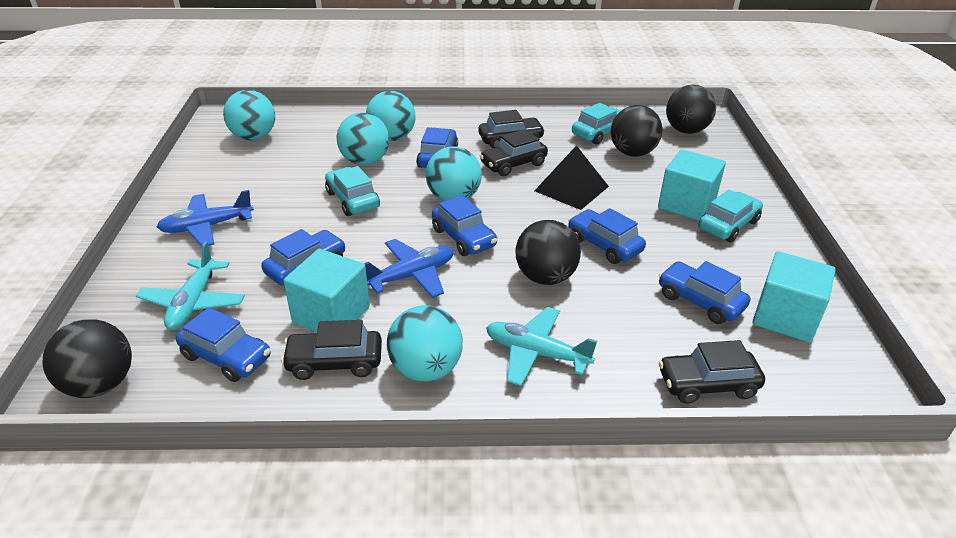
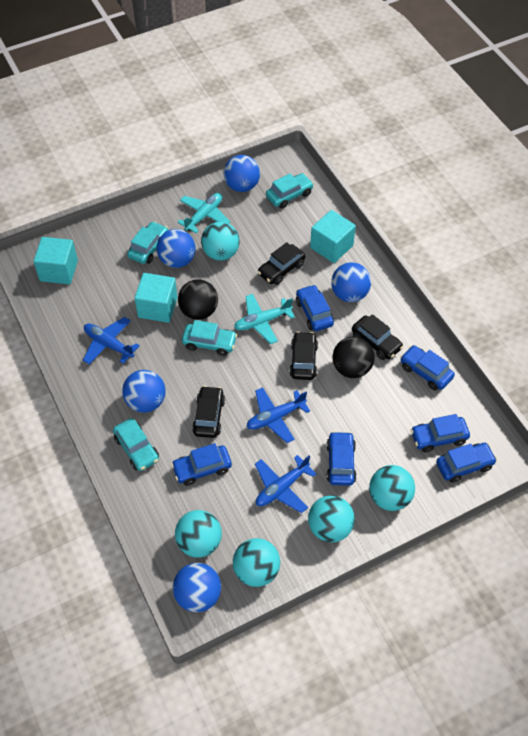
black ball: [43,319,132,398] [516,220,581,285] [611,105,663,157] [666,85,716,134] = 4 -> [178,279,218,320] [333,336,375,378] = 2
black pyramid: [535,145,609,210] = 1 -> none = 0
blue ball: none = 0 -> [122,370,166,413] [157,229,196,268] [173,563,221,612] [224,155,260,192] [331,262,371,302] = 5
blue plane: [157,190,254,247] [364,239,454,298] = 2 -> [83,317,140,364] [247,387,310,443] [255,455,316,513] = 3
turquoise car: [325,166,380,216] [572,103,620,144] [698,190,763,243] = 3 -> [113,418,159,471] [127,221,168,264] [182,320,237,356] [266,173,314,209] = 4

